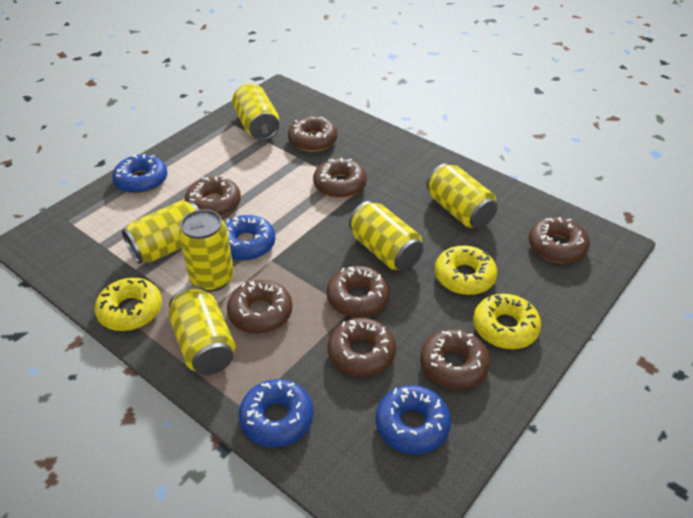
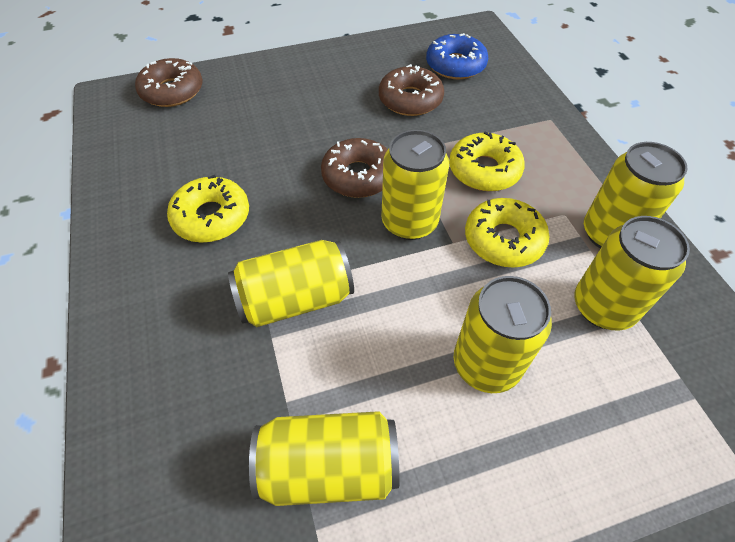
blue donut: [112,154,167,194] [225,215,275,261] [239,379,314,447] [375,385,451,454] = 4 -> [426,33,488,79] = 1
brown donut: [185,176,241,217] [227,280,293,334] [288,116,338,152] [313,158,367,198] [326,266,390,318] [327,318,396,377] [420,329,491,390] [528,217,590,263] = 8 -> [135,58,203,107] [321,138,388,198] [379,64,444,116] = 3

